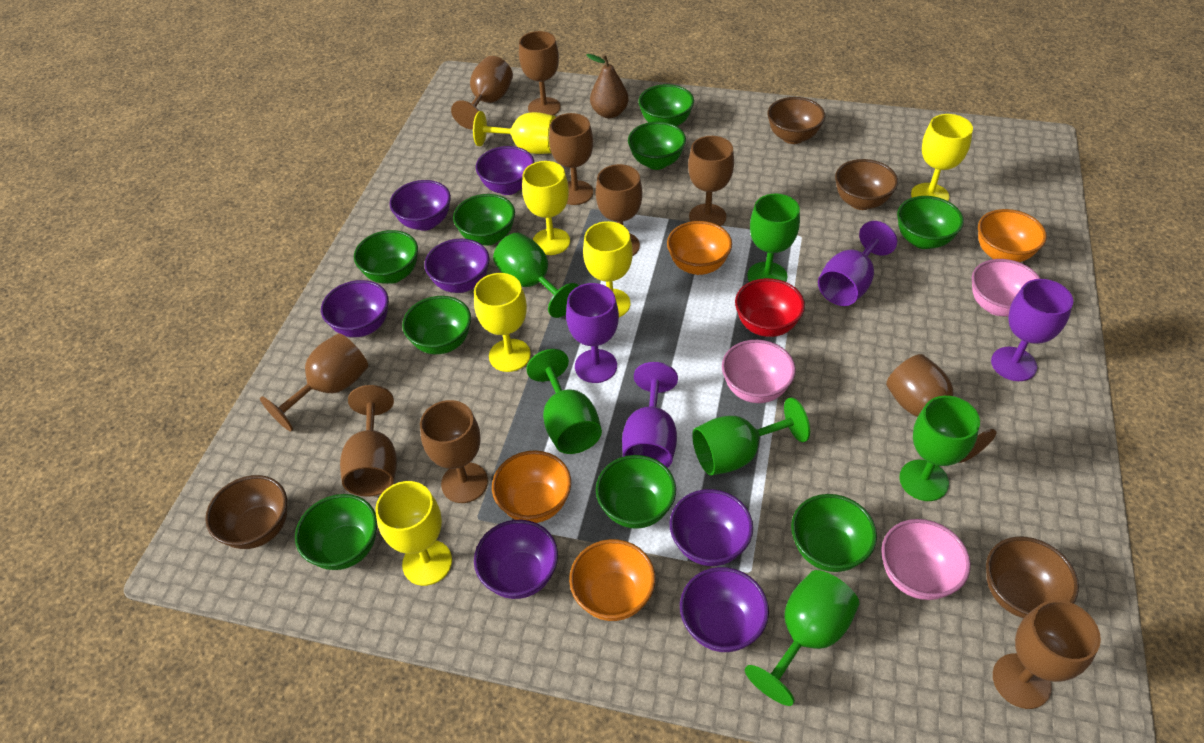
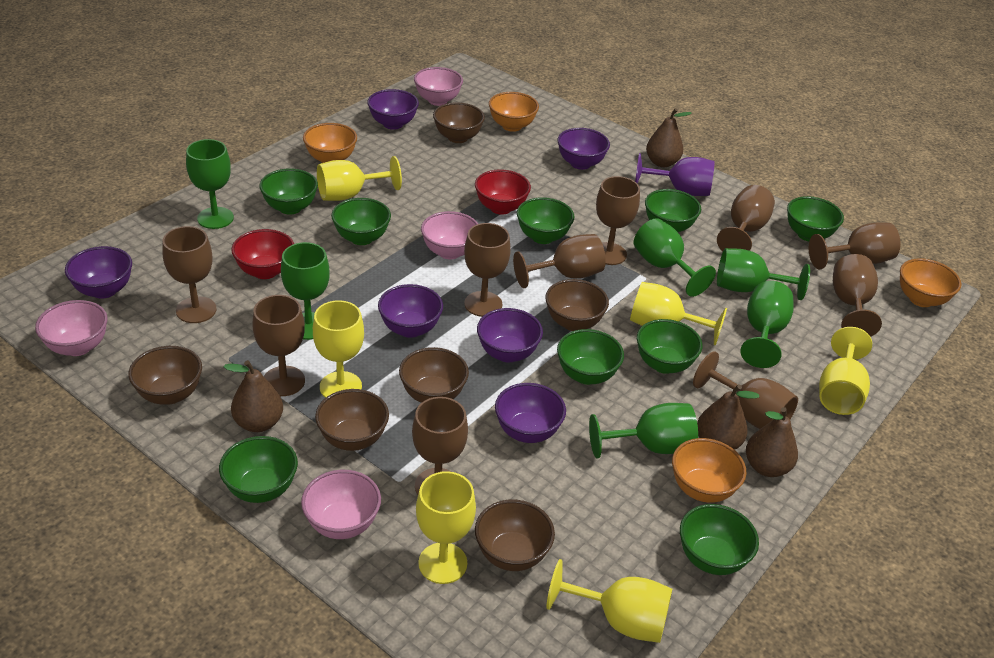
brown bowl: [205,475,287,549] [767,97,825,144] [835,159,898,210] [986,537,1079,618] = 4 -> [128,346,202,405] [315,389,389,451] [399,347,469,403] [433,102,485,143] [475,499,555,571] [545,279,609,331] = 6
brown pear: [586,54,629,118] = 1 -> [224,360,283,432] [646,108,692,167] [697,384,759,450] [746,407,798,477] = 4
pink bowl: [722,340,796,403] [881,519,971,600] [972,259,1041,317] = 3 -> [35,300,108,356] [301,470,381,539] [414,67,463,106] [421,211,478,260] = 4
purple bowl: [321,280,389,337] [389,180,451,231] [424,239,489,293] [474,520,558,599] [476,146,535,195] [670,489,753,566] [680,567,769,652] = 7 -> [65,246,132,299] [367,89,419,130] [378,284,443,338] [477,308,543,363] [495,383,566,443] [557,128,610,170] = 6
purple goblet: [566,283,619,383] [622,362,678,468] [818,221,897,306] [991,279,1073,381] = 4 -> [635,153,715,196] = 1
red bowl: [735,278,805,337] = 1 -> [231,229,294,279] [475,169,531,215] = 2

